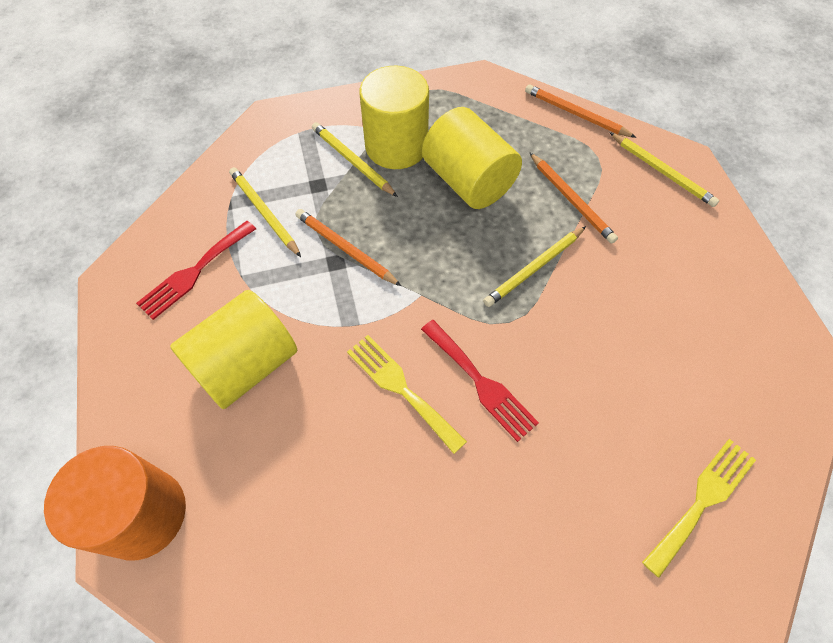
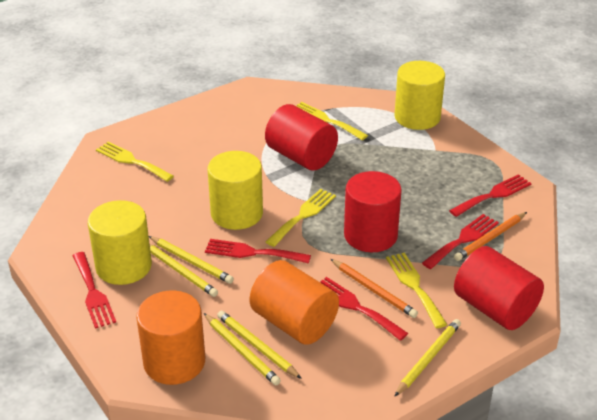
orange cylinder: [44,446,186,561] = 1 -> [136,290,205,385] [249,260,339,345] = 2
orange pencil: [295,209,401,286] [525,84,636,138] [529,152,618,244] = 3 -> [331,259,418,318] [454,212,527,261] = 2
red cylinder: none = 0 -> [265,104,338,170] [344,171,402,252] [454,246,544,330] = 3
red fork: [136,221,256,320] [421,320,539,442] = 2 -> [72,252,116,329] [205,239,311,264] [320,277,408,341] [422,214,499,269] [449,174,532,217] = 5
yellow fork: [347,335,467,454] [642,439,756,578] = 2 -> [96,141,174,182] [266,189,336,247] [296,102,368,140] [386,253,447,328] = 4
yellow pencil: [229,167,301,257] [312,122,398,197] [483,226,586,307] [609,132,720,207] = 4 -> [149,236,234,284] [150,244,218,297] [204,313,281,385] [217,311,302,379] [395,319,461,396] = 5

